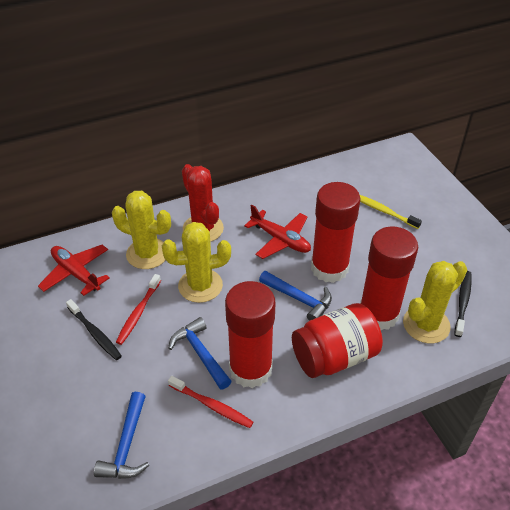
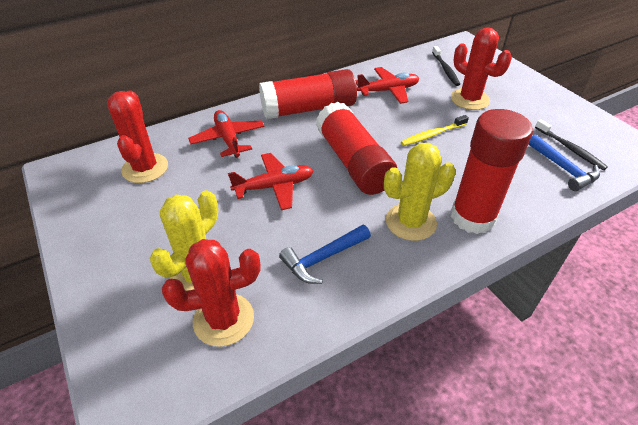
blue hammer: [94,392,149,479] [168,317,232,390] [259,271,332,321] = 3 -> [279,225,371,284] [528,134,600,191] = 2
red cactus: [182,164,224,242] = 1 -> [107,90,168,183] [162,239,260,347] [451,27,512,110] = 3
red jar: [292,303,383,378] = 1 -> none = 0
red plane: [38,245,110,296] [244,205,311,259] = 2 -> [188,110,265,158] [228,153,313,210] [356,67,419,104] = 3
red toothbrush: [116,274,161,345] [168,376,253,428] = 2 -> none = 0
yellow cactus: [112,191,171,269] [162,222,231,303] [403,261,467,343] = 3 -> [150,190,218,291] [384,143,456,241] = 2

